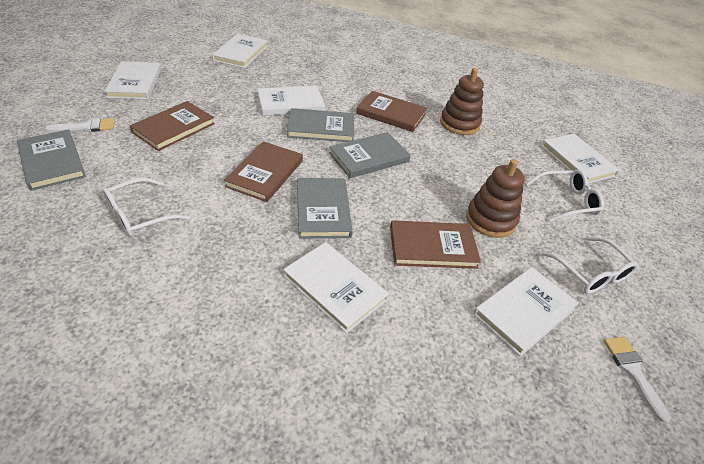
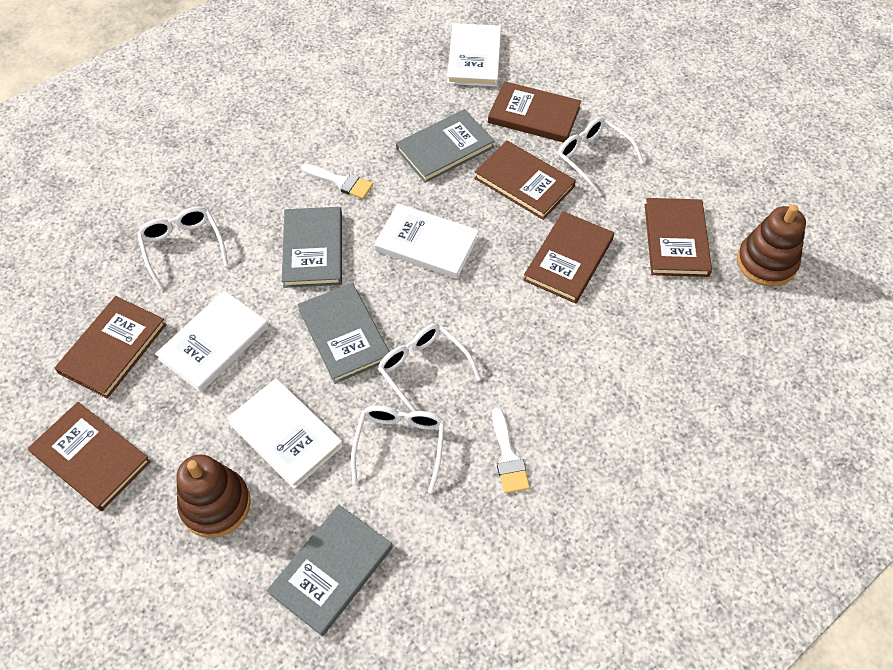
brown book: [130,101,215,151] [224,141,303,202] [356,91,427,132] [390,220,481,269] = 4 -> [28,402,151,511] [55,296,167,399] [474,141,576,220] [488,81,581,143] [523,211,614,304] [645,198,712,277] = 6
white book: [104,61,161,99] [212,34,268,68] [257,86,325,116] [283,242,389,333] [473,267,579,356] [541,133,620,184] = 6 -> [155,290,269,392] [227,378,343,489] [374,203,479,279] [447,23,501,87] = 4
white glasses: [103,178,190,237] [526,169,604,222] [542,237,638,294] = 3 -> [137,207,228,289] [351,405,445,493] [378,324,481,412] [557,117,644,196] = 4

